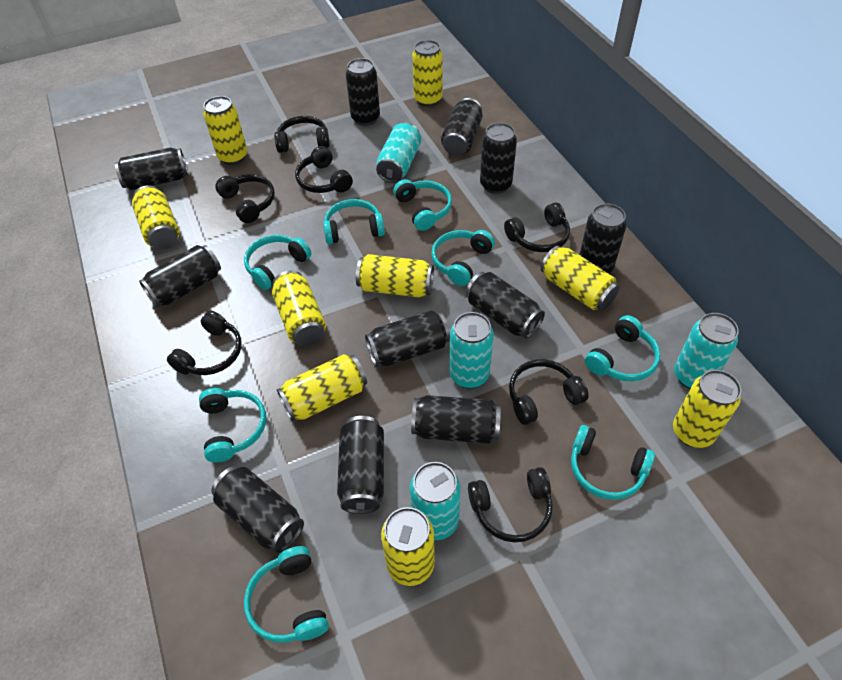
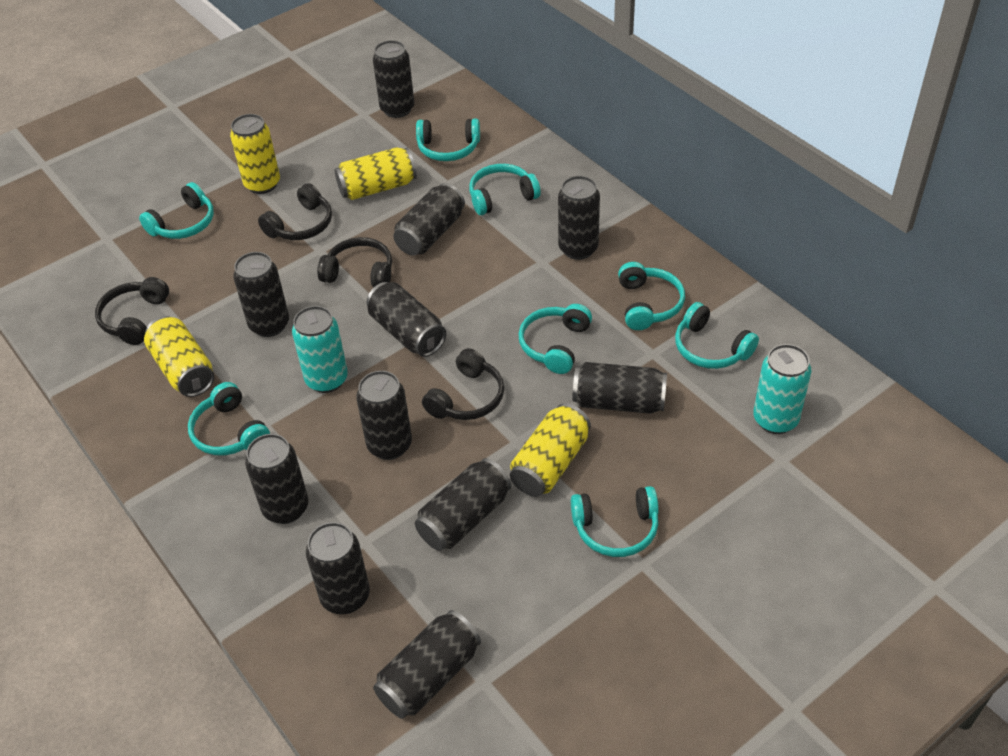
black headphones: [167,311,242,375] [215,174,275,223] [274,116,330,153] [295,146,353,193] [468,467,552,543] [504,203,570,252] [509,359,589,425] = 7 -> [95,277,169,345] [258,183,332,240] [317,237,392,288] [422,348,504,420] = 4
turquoise can: [376,122,421,183] [410,462,461,540] [449,312,494,388] [674,313,739,389] = 4 -> [292,306,348,393] [753,344,811,434] = 2
yellow can: [132,185,180,249] [203,96,247,165] [272,270,326,346] [277,354,367,421] [356,254,434,297] [381,507,435,586] [412,40,443,107] [541,245,620,311] [673,370,741,448] = 9 -> [144,316,214,397] [230,114,280,194] [335,147,417,200] [510,403,591,497] = 4

